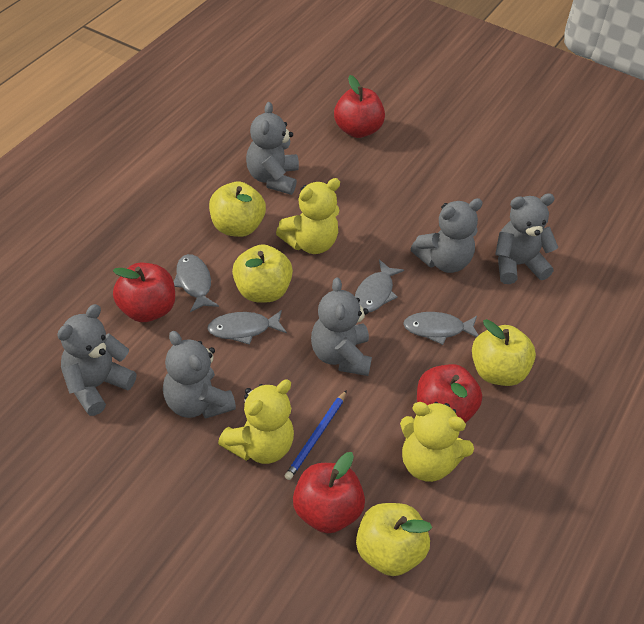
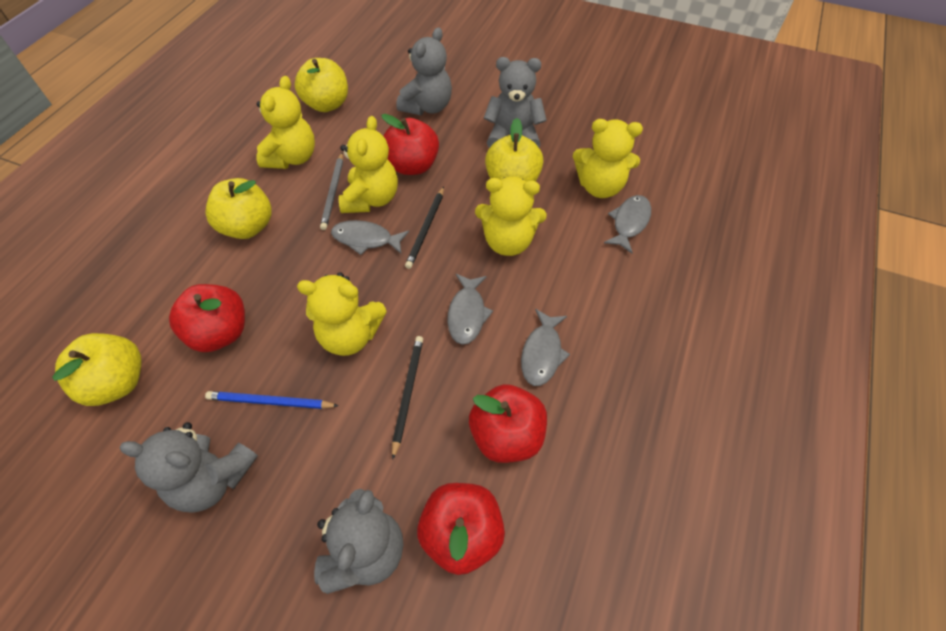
black pencil: none = 0 -> [392,336,423,460] [405,187,444,269] = 2
grey pencil: none = 0 -> [320,153,343,230] = 1
grey teddy bear: [57,304,137,416] [163,331,236,419] [246,102,299,195] [311,277,372,376] [410,198,483,273] [495,193,558,284] = 6 -> [119,422,258,513] [314,489,403,594] [396,27,452,115] [484,57,547,148] = 4
yellow teddy bear: [218,379,294,464] [276,178,340,254] [400,402,474,482] = 3 -> [257,76,315,169] [297,272,387,356] [339,116,398,213] [475,177,547,256] [573,119,643,198] = 5

